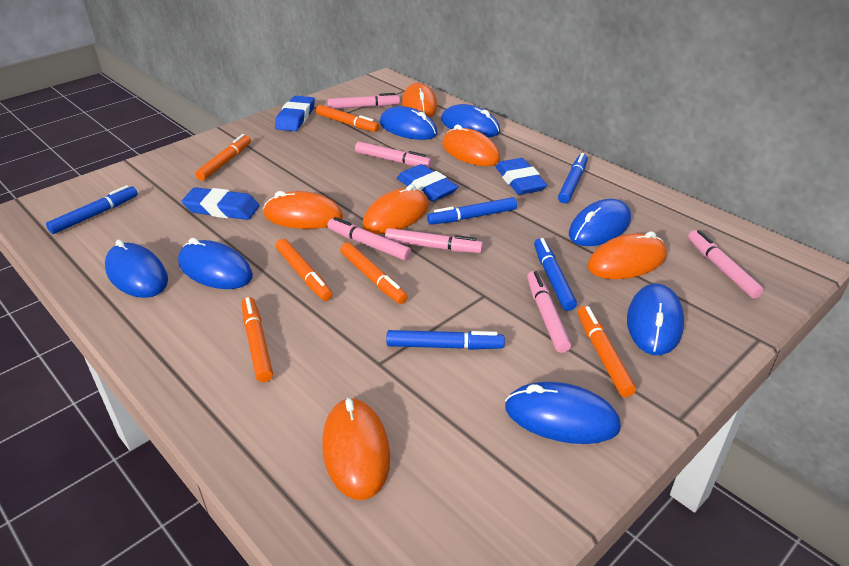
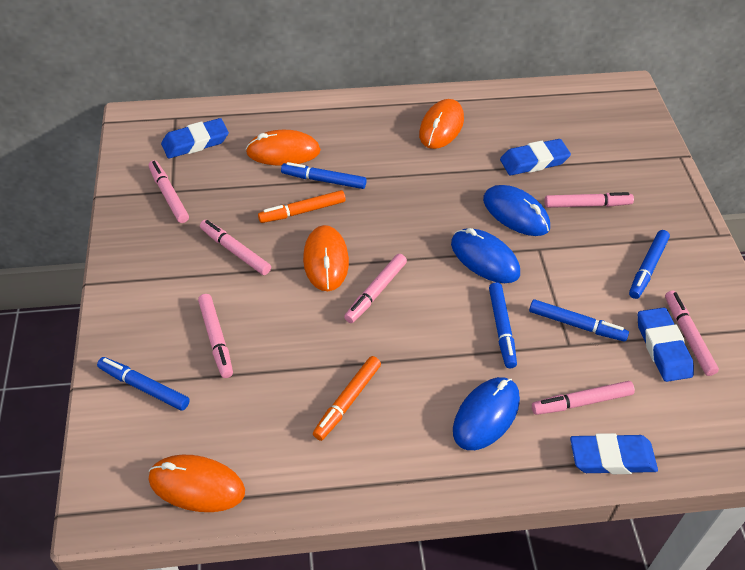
blue mouse: [105,240,168,298] [178,238,253,289] [380,106,437,140] [441,104,500,137] [505,382,621,444] [569,199,631,246] [627,284,684,355] = 7 -> [451,228,520,283] [453,377,520,450] [483,185,550,236] = 3
orange marker: [195,134,251,181] [242,297,273,382] [276,239,333,301] [316,105,379,132] [340,242,408,304] [578,306,636,397] = 6 -> [258,190,346,223] [313,356,381,441] = 2
orange mouse: [264,191,343,229] [322,398,390,500] [362,184,429,234] [402,83,438,118] [442,125,500,166] [588,231,667,279] = 6 -> [149,455,245,512] [246,130,321,166] [303,225,349,291] [419,99,464,149] = 4
pink marker: [327,93,400,109] [327,217,411,260] [355,142,432,168] [385,228,483,253] [527,271,571,353] [688,230,764,299] = 6 -> [149,160,189,223] [198,294,233,378] [200,220,271,275] [344,254,407,323] [532,381,635,415] [545,192,634,208] [665,291,719,376] = 7

